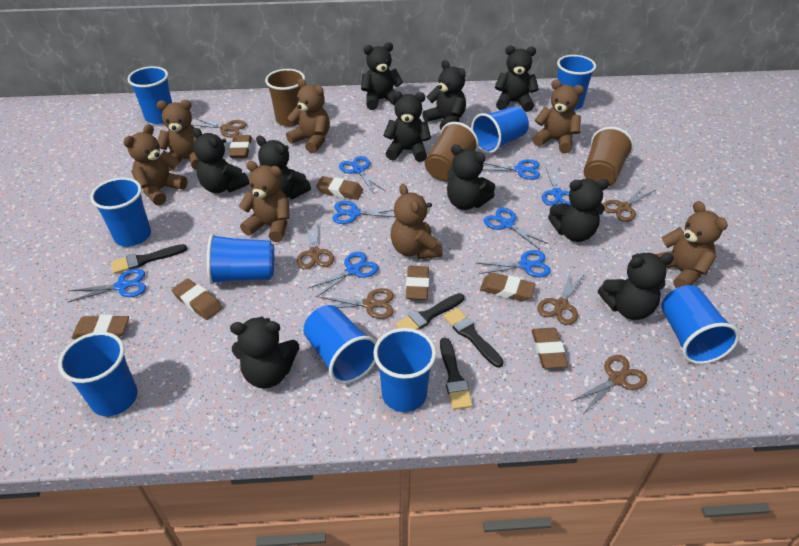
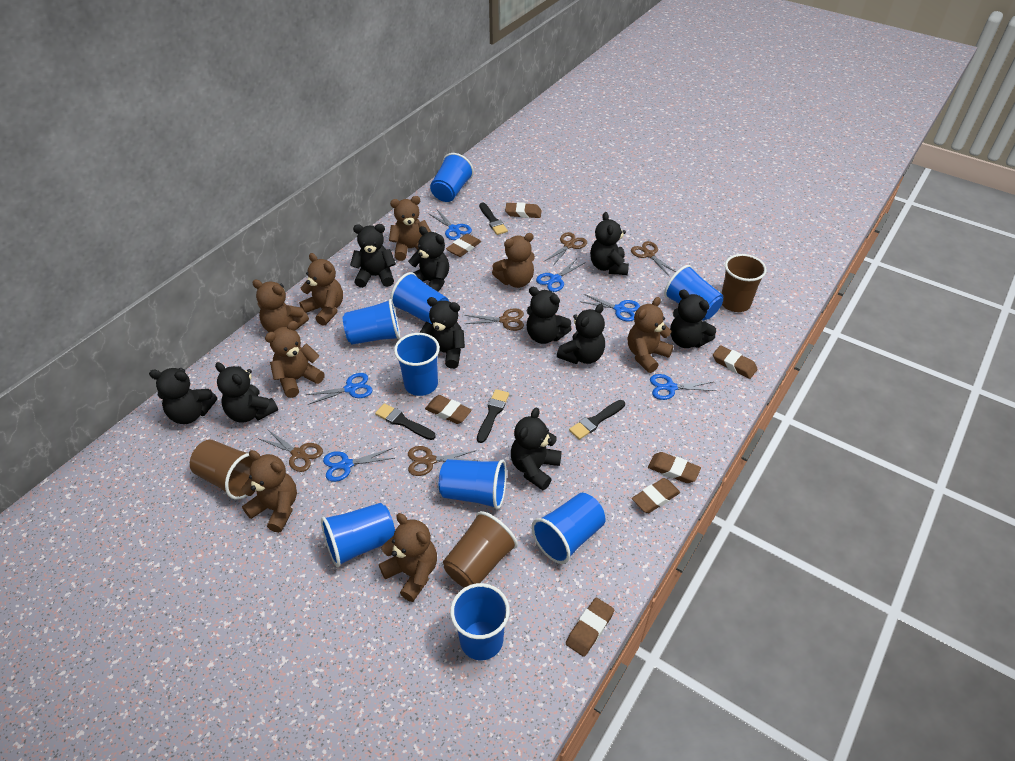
blue scissors: [68,269,146,302] [309,252,379,297] [333,201,395,224] [339,156,385,194] [477,250,551,277] [482,159,540,180] [484,208,548,249] [542,166,571,206] = 8 -> [306,373,373,405] [323,448,395,482] [429,210,472,240] [536,259,584,292] [580,294,640,322] [650,374,716,400] = 6
brown scissors: [190,118,246,138] [297,220,334,269] [317,288,394,319] [537,271,585,325] [572,355,647,413] [603,186,655,222] = 6 -> [259,429,323,472] [408,446,477,476] [465,308,524,331] [545,232,587,266] [631,241,676,276] = 5
brown teddy bear: [123,124,188,205] [156,100,202,171] [238,161,290,242] [286,79,330,153] [391,184,442,259] [532,80,584,153] [656,201,728,288] = 7 -> [241,450,297,533] [252,280,309,332] [265,321,325,398] [299,253,343,326] [379,513,437,602] [389,196,431,261] [492,233,535,288] [628,297,674,373] = 8

